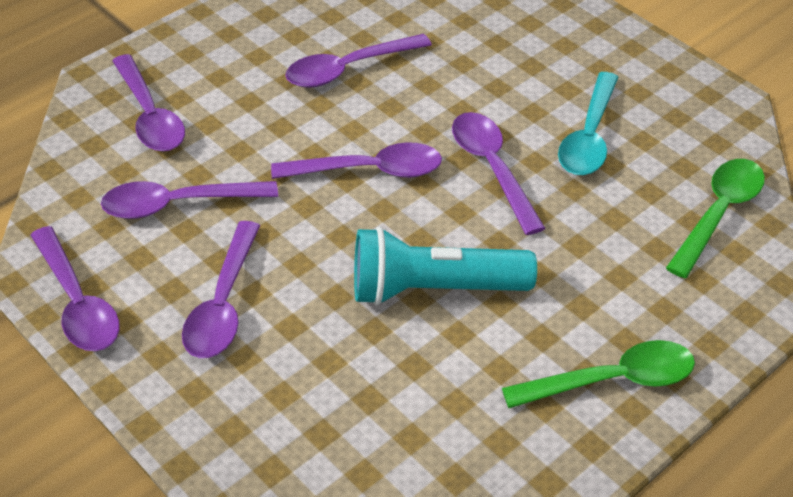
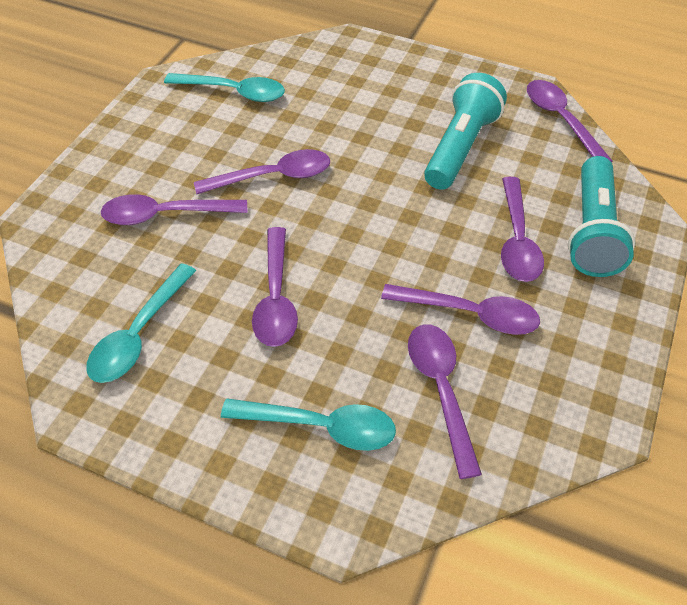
green spoon: [502,340,695,408] [666,159,765,278] = 2 -> none = 0
turquoise flashlight: [354,227,537,306] = 1 -> [424,73,507,190] [568,156,635,277] = 2
turquoise spoon: [558,72,618,175] = 1 -> [86,263,196,383] [164,73,285,102] [221,398,396,451] = 3

